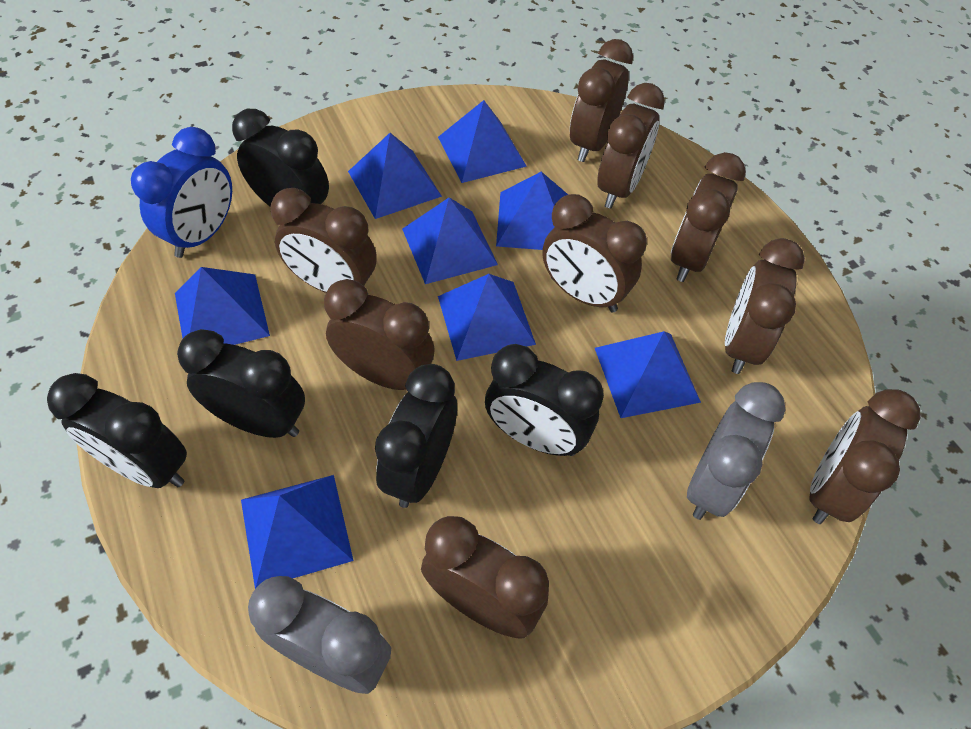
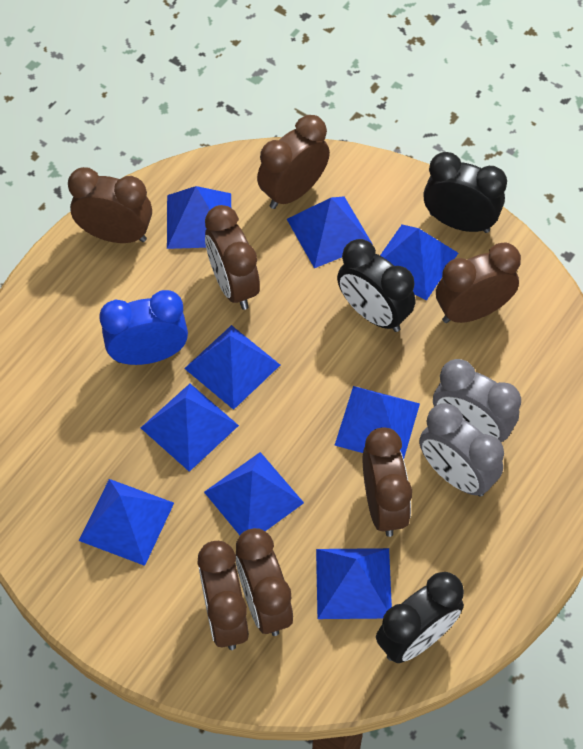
black clock: [47,373,187,488] [177,329,305,438] [232,109,329,207] [375,364,457,508] [485,344,604,456] = 5 -> [337,239,415,332] [376,572,464,663] [424,152,507,233] = 3
blue pyramid: [175,267,270,345] [241,475,353,589] [348,133,442,219] [402,197,498,284] [438,100,527,183] [438,274,536,361] [496,172,568,250] [595,331,701,418] = 8 -> [79,479,174,566] [141,384,239,472] [167,186,231,249] [184,325,280,410] [204,452,304,535] [287,197,373,268] [316,548,392,619] [334,386,420,459] [380,225,458,301] = 9
brown clock: [271,188,377,295] [324,279,435,390] [421,516,549,639] [542,194,647,313] [570,39,633,162] [597,83,665,209] [671,152,746,282] [725,238,805,374] [809,389,921,524] = 9 -> [68,167,152,243] [198,541,249,650] [205,205,260,310] [236,528,293,636] [257,115,330,209] [363,427,412,537] [436,242,521,323] = 7

